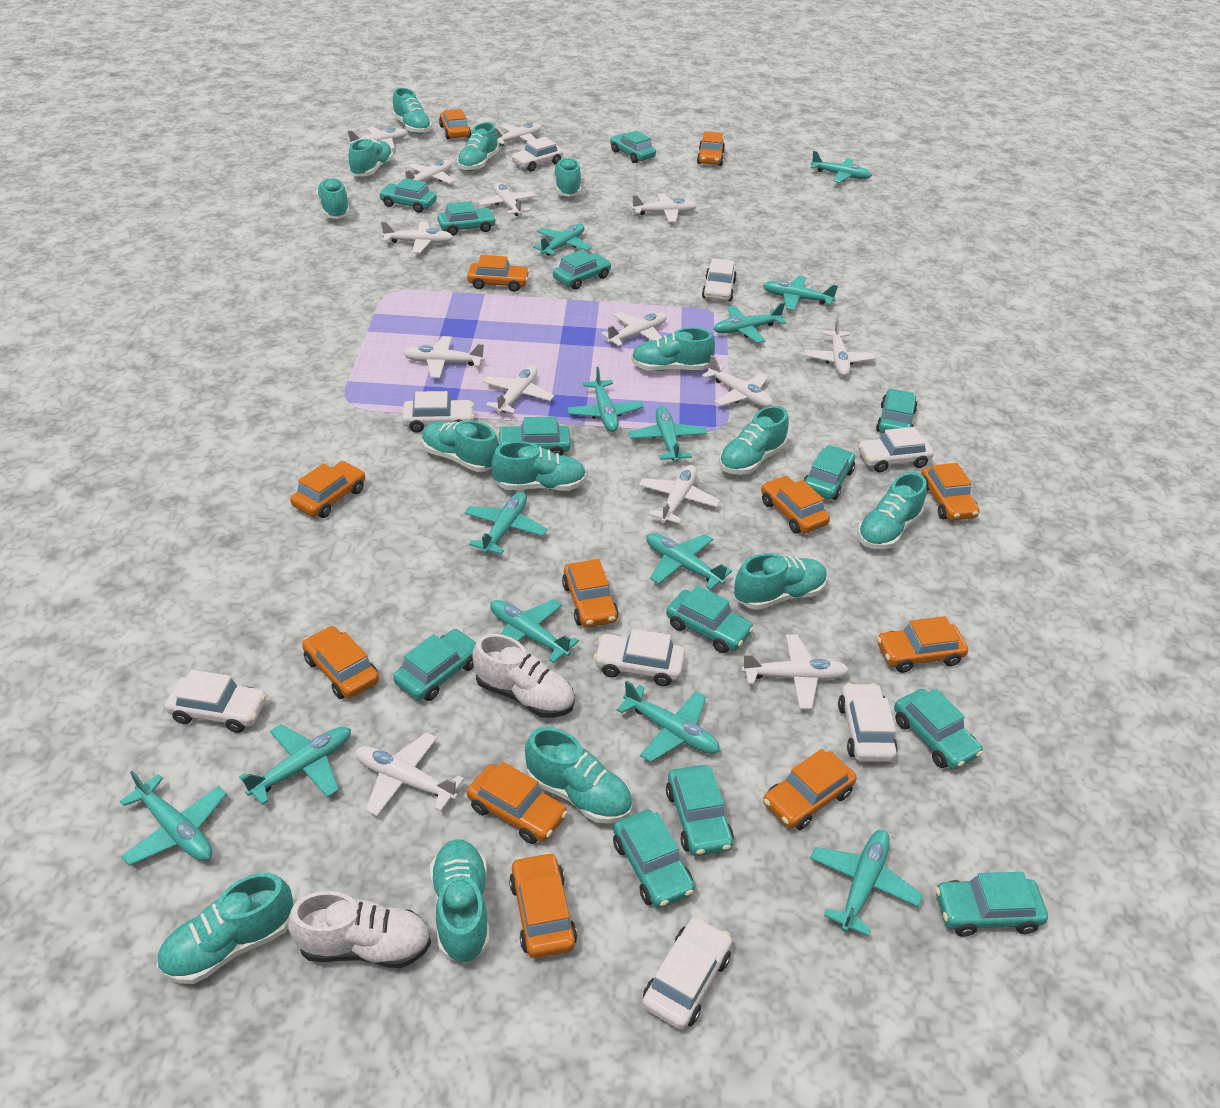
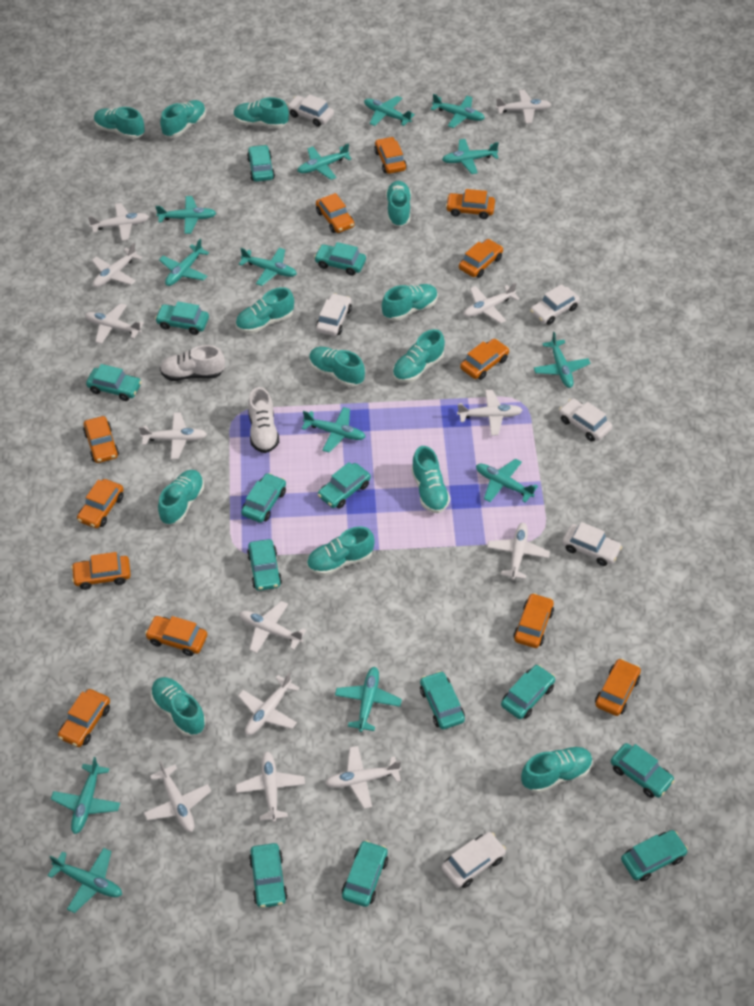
turquoise shoe: [157,873,293,984] [316,178,350,219] [348,138,393,176] [393,88,432,134] [422,420,499,472] [430,839,489,963] [457,122,499,171] [491,441,586,491] [525,727,632,824] [553,157,581,197] [631,328,715,371] [719,406,789,475] [734,553,827,610] [857,472,927,549] = 14 -> [94,107,145,139] [151,677,206,736] [158,470,204,525] [160,100,206,138] [234,97,289,128] [236,287,294,334] [307,526,375,576] [309,347,365,387] [382,284,438,321] [386,181,411,227] [393,329,445,383] [411,446,450,513] [521,746,593,793] = 13
white car: [165,670,267,733] [402,391,475,433] [512,137,563,172] [594,629,685,686] [642,917,732,1030] [702,258,737,301] [838,683,898,762] [858,427,934,472] = 8 -> [287,94,334,127] [316,293,352,336] [441,832,506,888] [530,284,580,325] [559,398,612,441] [562,522,622,566] = 6
white plane: [347,127,407,149] [355,732,464,816] [381,221,453,253] [400,160,455,184] [403,336,485,378] [478,183,536,216] [482,365,554,414] [496,123,542,146] [601,312,667,346] [632,193,697,222] [639,465,720,524] [702,355,773,407] [741,635,849,709] [804,317,876,376] = 14 -> [85,303,144,344] [88,203,149,241] [92,243,142,287] [139,412,207,459] [144,761,211,832] [236,752,305,822] [238,672,299,735] [239,601,306,653] [325,746,401,809] [457,390,523,436] [463,282,520,324] [487,523,550,580] [496,90,551,124] = 13

